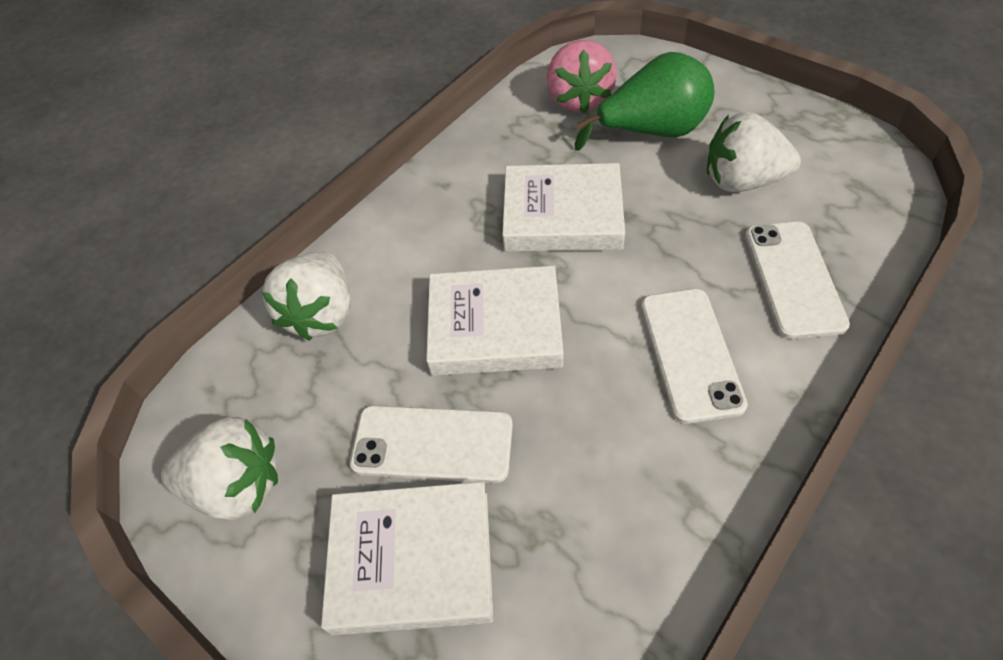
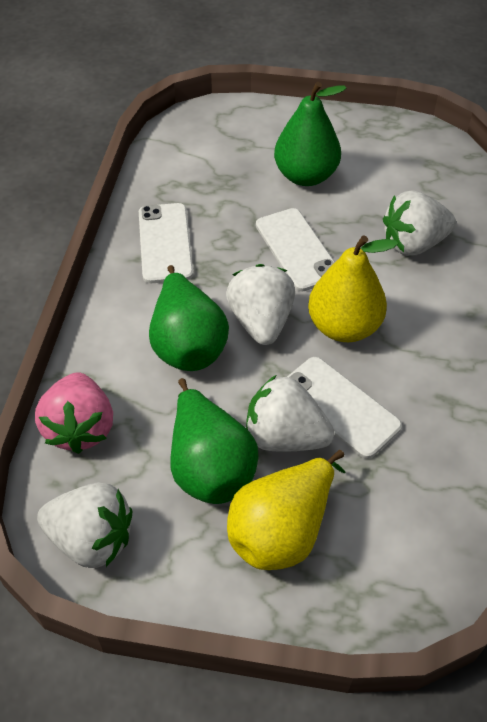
green pear: [575,52,714,151] = 1 -> [149,265,229,371] [170,378,259,504] [274,82,347,186] = 3
white book: [321,482,493,635] [426,266,563,376] [502,163,625,252] = 3 -> none = 0
white strawberry: [161,417,278,521] [262,252,351,341] [707,112,801,192] = 3 -> [37,483,132,568] [226,264,295,345] [246,375,335,452] [383,191,456,256] = 4
yellow pear: none = 0 -> [227,450,345,570] [308,236,398,342] = 2

